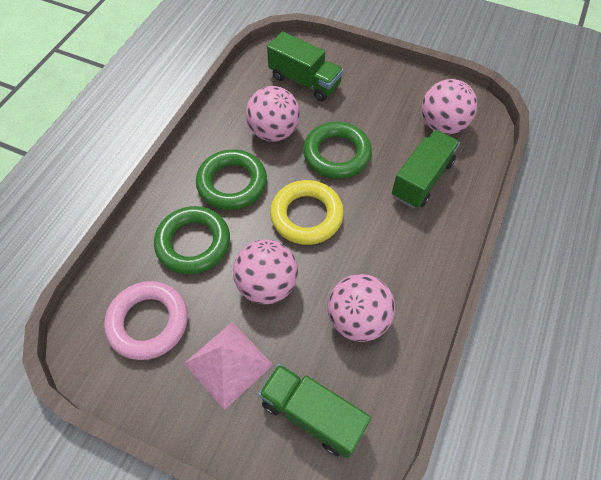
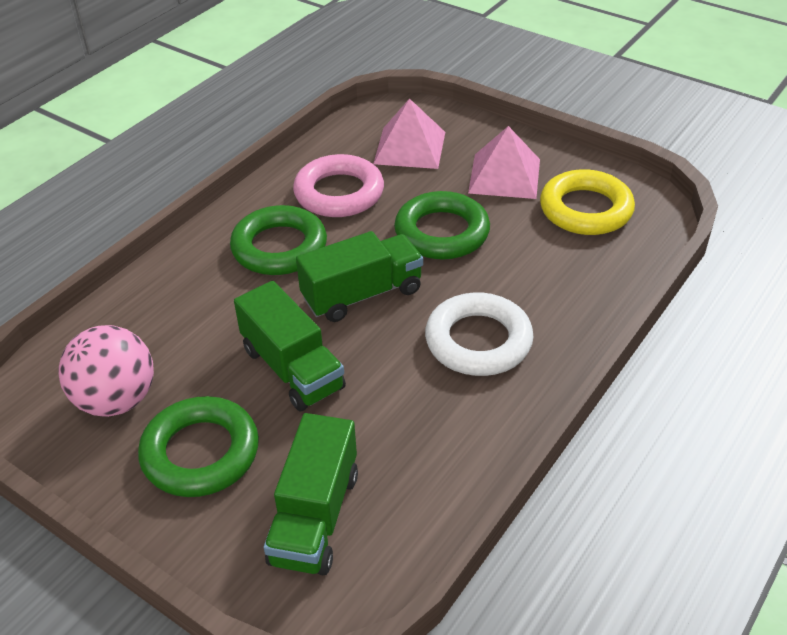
pink ball: [233,239,298,304] [246,86,300,142] [328,274,395,342] [422,79,478,134] = 4 -> [58,325,154,417] = 1
pink pyramid: [184,322,273,410] = 1 -> [373,98,445,169] [468,126,540,199] = 2
white ring: none = 0 -> [425,292,533,376] = 1

